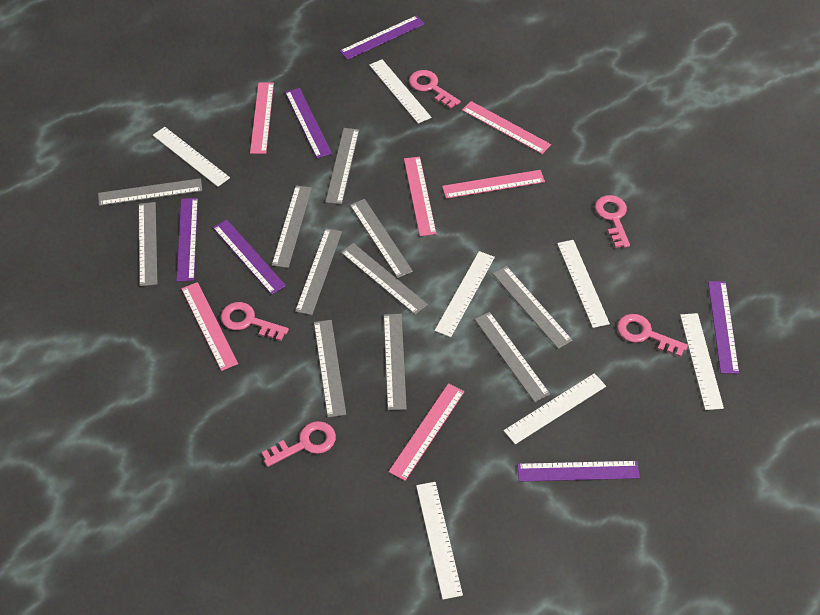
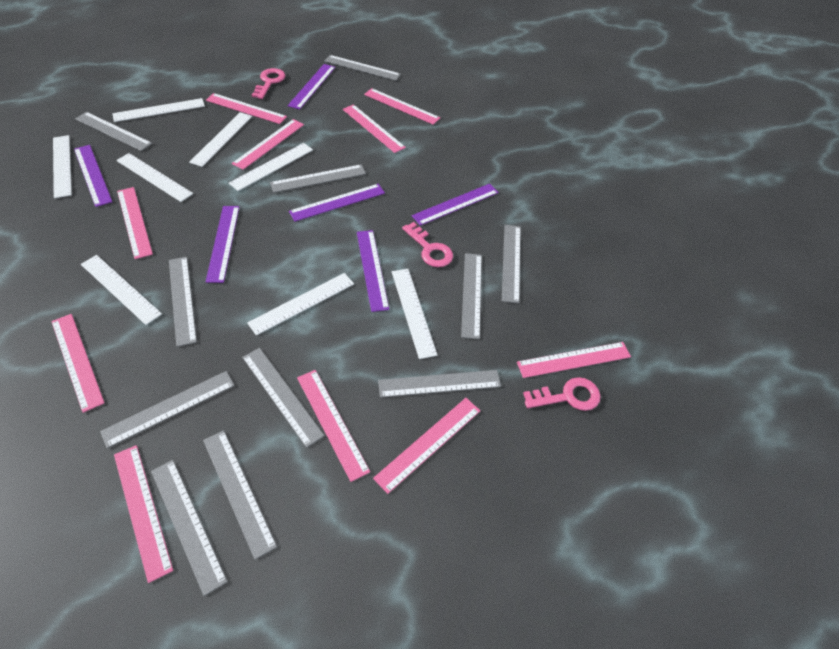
pink key: [221,302,289,341] [262,421,336,467] [409,70,460,109] [595,195,630,248] [617,314,688,357] = 5 -> [252,68,285,99] [402,222,453,267] [523,377,601,411] = 3
pink ruler: [181,282,238,371] [250,83,274,154] [389,383,464,481] [404,157,437,236] [442,170,545,199] [462,101,551,154] = 6 -> [51,314,104,413] [114,445,173,583] [117,187,153,259] [206,93,287,124] [232,119,304,170] [297,370,370,482] [343,104,406,153] [364,88,440,125] [373,398,480,494] [517,342,631,378] = 10
white ruler: [153,127,230,187] [369,59,432,124] [416,482,463,600] [435,251,495,337] [504,373,606,444] [557,240,610,328] [680,313,724,410] = 7 -> [53,135,72,198] [81,255,162,325] [112,98,205,122] [116,153,193,202] [189,112,252,167] [229,143,313,191] [247,273,354,336] [392,269,437,359] = 8

